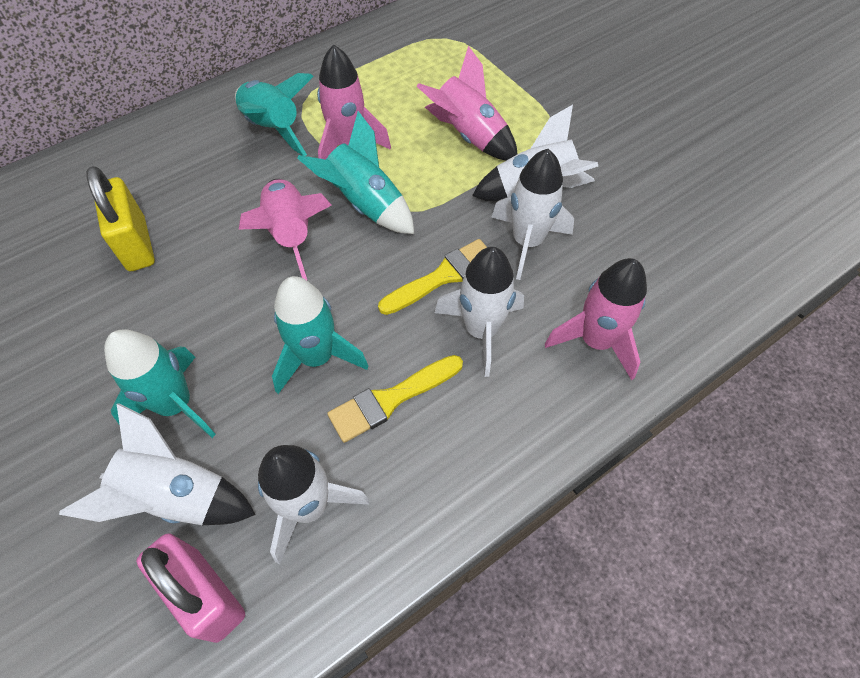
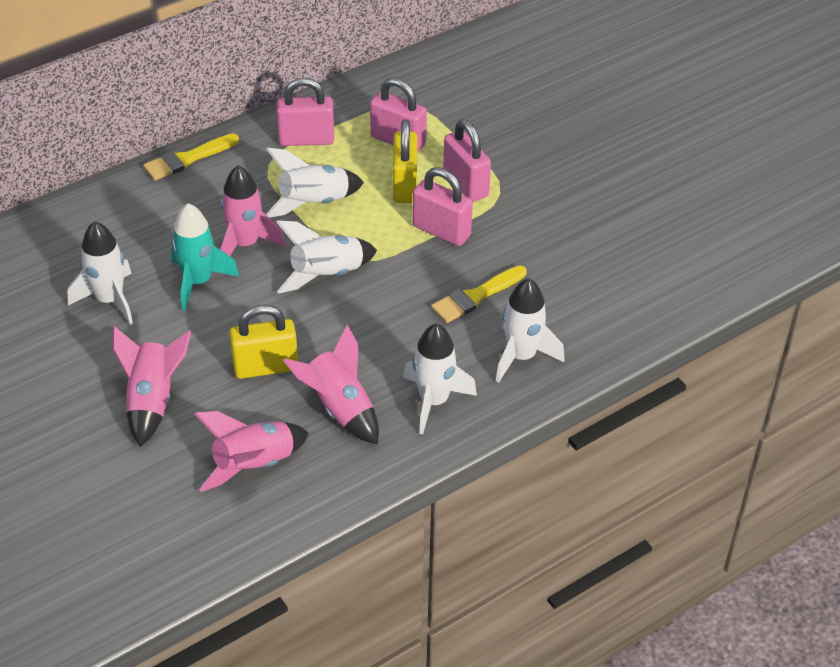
pink padlock: [136,534,245,643] = 1 -> [276,78,334,146] [370,78,427,153] [412,167,473,246] [443,119,491,202] = 4
turquoise rocket: [104,329,216,438] [235,73,314,156] [272,276,368,394] [297,111,414,234] = 4 -> [171,203,239,311] = 1
yellow padlock: [86,166,155,271] = 1 -> [229,305,298,379] [393,119,418,203] = 2

